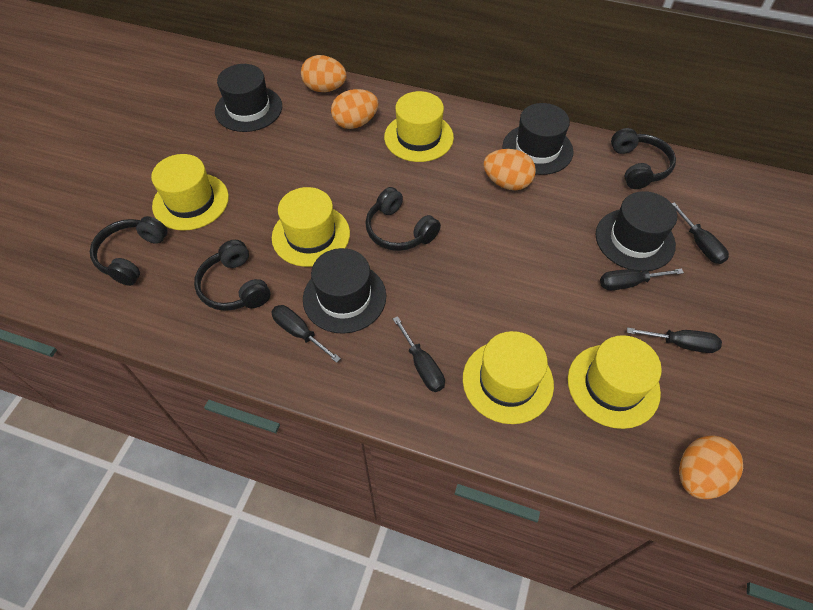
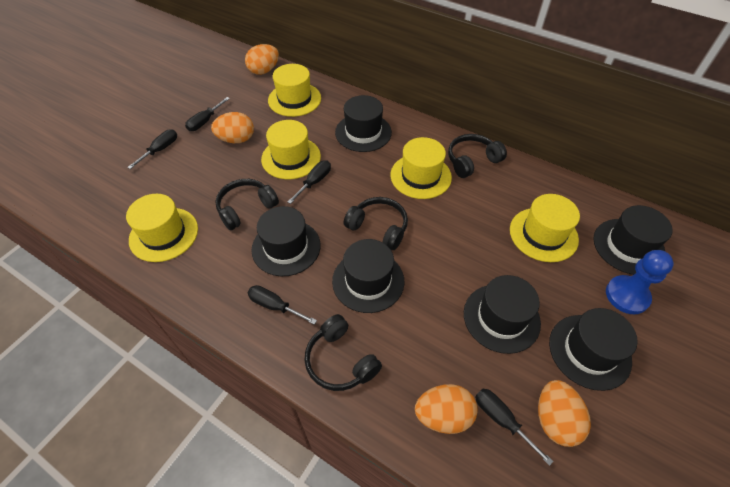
black hat: [215,64,282,132] [303,248,386,334] [502,103,573,175] [595,191,677,271] = 4 -> [252,206,321,276] [332,239,404,313] [335,95,392,152] [464,275,541,354] [549,308,638,391] [593,205,672,275] = 6
blue pawn: none = 0 -> [606,250,674,314] = 1

